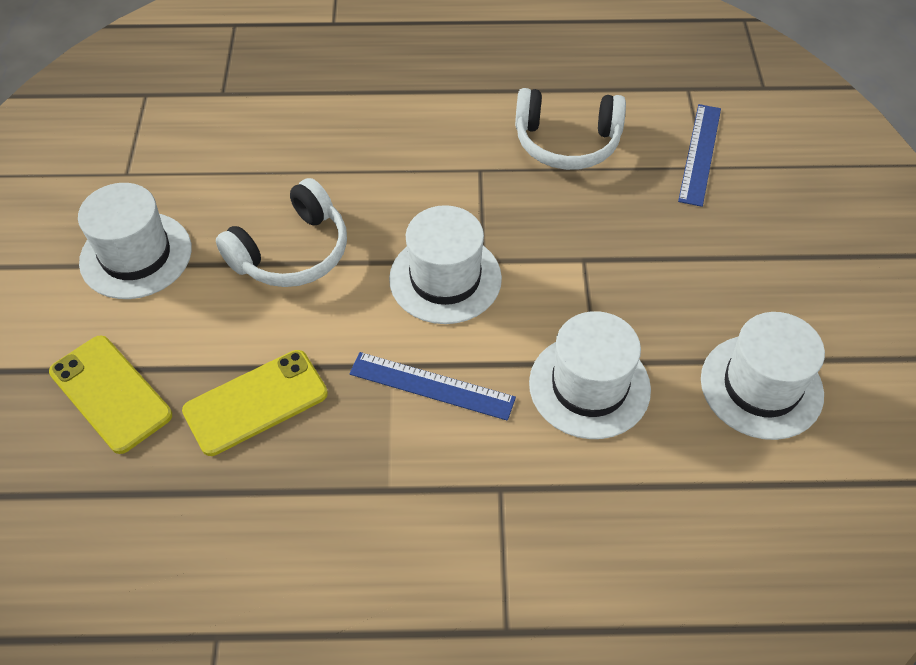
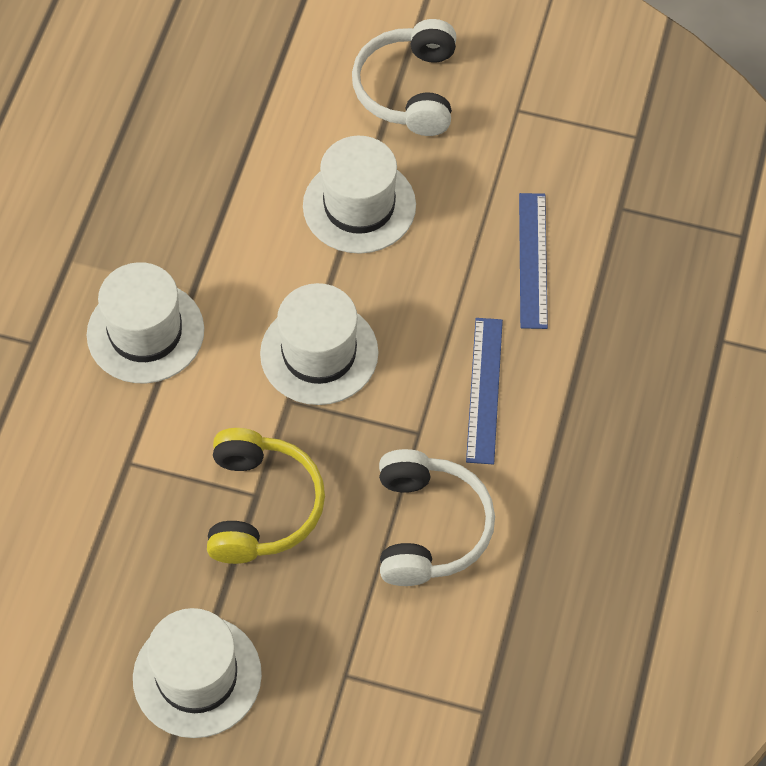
yellow headphones: none = 0 -> [207,428,325,564] = 1
yellow phone: [49,335,172,454] [182,350,328,456] = 2 -> none = 0

